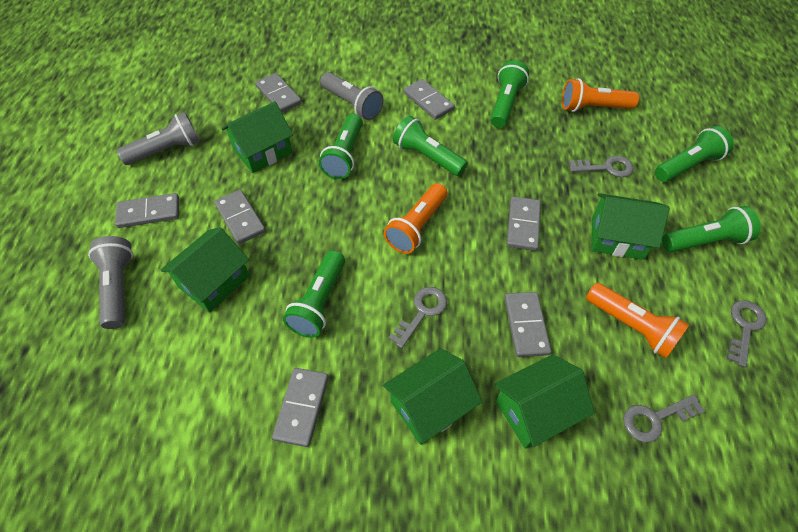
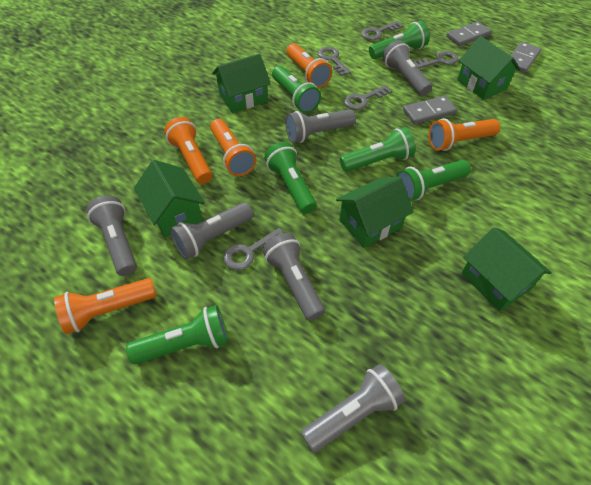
grey domino: [115,193,179,228] [214,190,266,244] [255,73,302,113] [272,368,329,447] [404,79,455,120] [505,292,551,357] [507,197,541,251] = 7 -> [403,96,457,124] [446,22,491,46] [511,42,541,73] = 3
grey flashlight: [88,236,133,329] [117,112,200,165] [320,72,383,120] = 3 -> [86,195,137,276] [170,202,253,260] [262,233,325,321] [285,109,356,143] [301,364,405,453] [382,40,432,96] = 6
grey key: [388,287,447,348] [569,156,634,177] [623,395,705,442] [727,300,767,367] = 4 -> [223,228,283,270] [318,47,351,76] [344,85,392,110] [361,21,403,40] [412,51,458,69] = 5
orange flashlight: [384,183,447,254] [562,78,639,112] [586,283,689,358] = 3 -> [54,278,157,334] [164,117,212,184] [210,119,256,176] [287,43,332,88] [428,118,500,151] = 5

